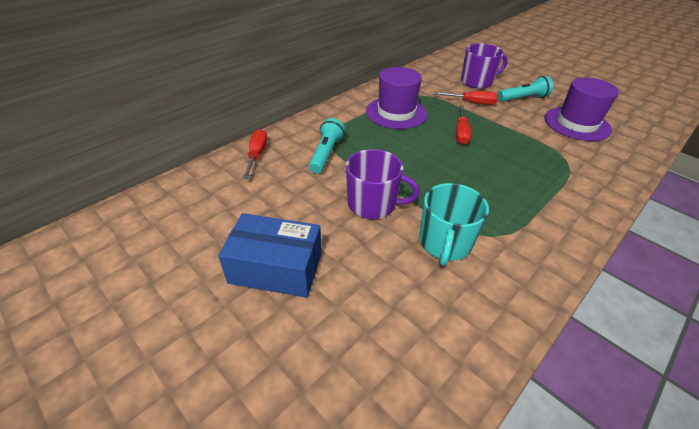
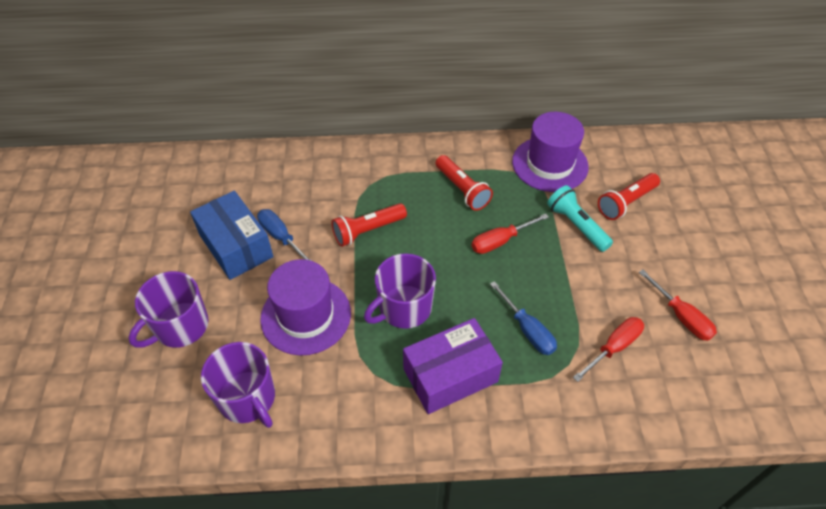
blue screwdriver: none = 0 -> [257,209,312,261] [490,281,557,355] = 2
purple box: none = 0 -> [403,318,503,414] = 1
purple mug: [346,149,420,219] [461,43,508,89] = 2 -> [129,271,209,348] [201,342,275,428] [364,253,436,329] = 3
red flashlight: none = 0 -> [331,203,407,247] [436,155,493,211] [598,173,660,220] = 3
turquoise flashlight: [309,118,345,173] [498,76,553,102] = 2 -> [547,185,613,252] = 1
turquoise mug: [419,183,489,266] = 1 -> none = 0

